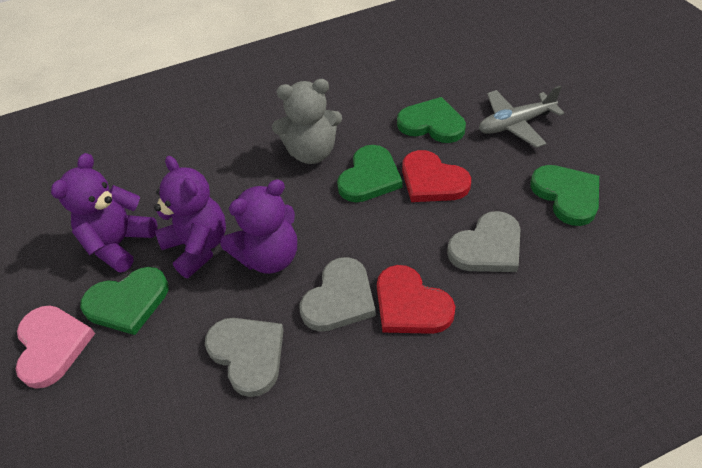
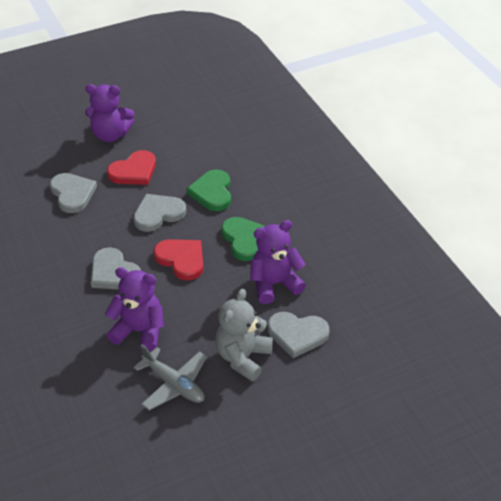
green heart: [80,267,168,335] [337,145,403,202] [397,97,466,143] [530,165,599,226] = 4 -> [186,169,231,211] [221,217,264,261] = 2
grey heart: [205,318,284,397] [300,257,376,332] [447,211,520,272] = 3 -> [50,173,97,213] [91,247,141,289] [133,194,186,232] [268,312,330,358] = 4
pink heart: [16,305,95,389] = 1 -> none = 0

